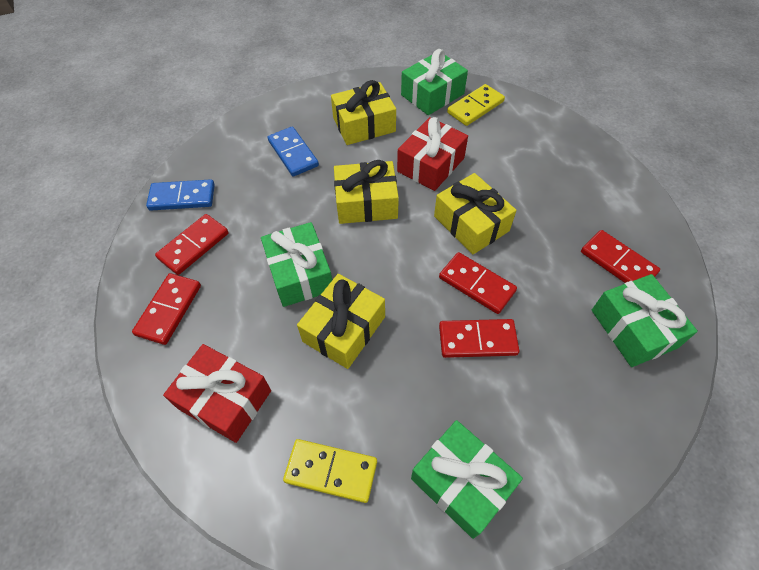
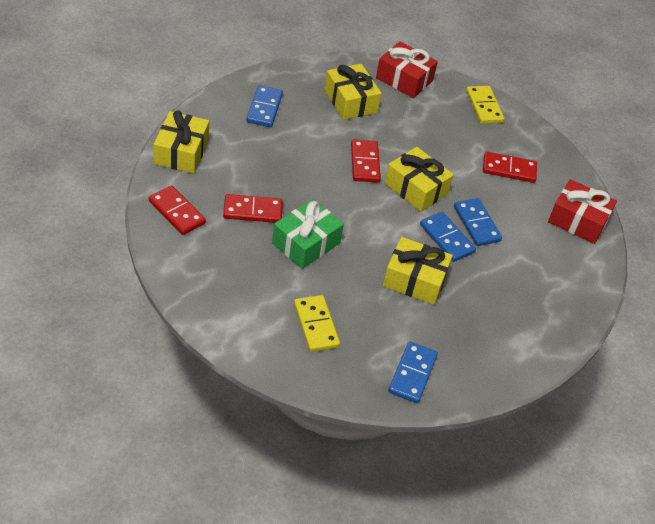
blue domino: [146,179,215,211] [268,127,319,177] = 2 -> [246,85,283,127] [388,342,438,403] [420,212,476,262] [454,198,502,246] = 4
green gift: [261,222,332,307] [401,49,468,115] [411,420,523,539] [592,274,698,367] = 4 -> [272,199,344,269] = 1
red domino: [132,273,201,345] [155,214,229,275] [439,252,517,314] [439,319,519,358] [581,230,660,283] = 5 -> [149,185,206,235] [223,194,283,223] [351,139,381,183] [483,152,537,183] = 4

